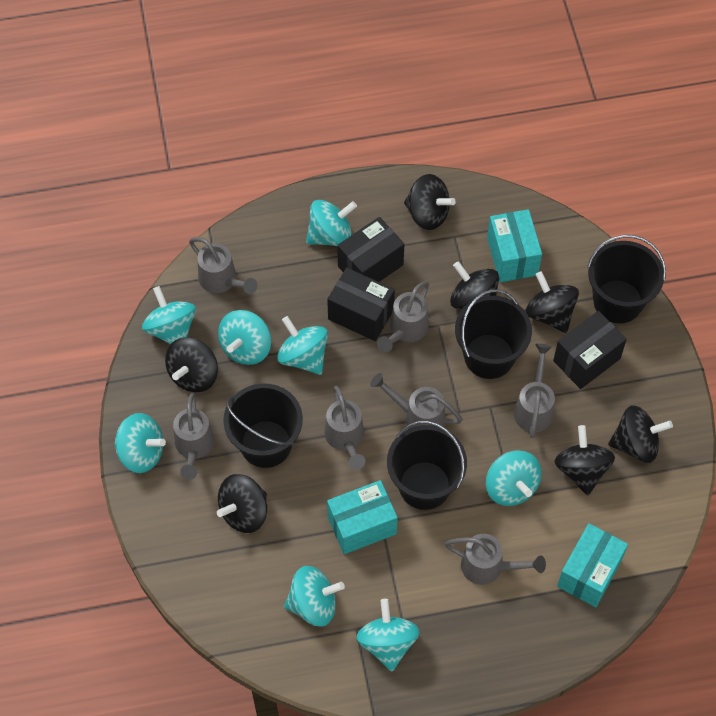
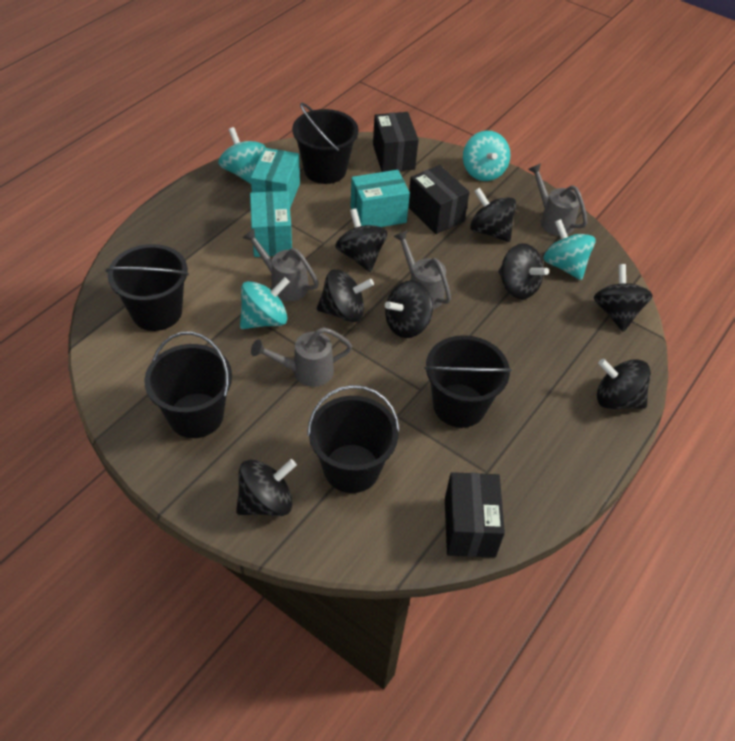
black bucket: [223,384,303,468] [387,421,467,510] [455,289,532,379] [587,235,666,323] = 4 -> [106,244,189,331] [144,332,232,438] [292,103,359,184] [307,385,400,493] [424,335,512,428] = 5
black spinning top: [165,337,218,392] [217,474,267,533] [404,174,456,230] [450,261,499,310] [526,271,579,333] [554,425,615,495] [608,406,673,463] = 7 -> [236,459,297,516] [317,269,374,322] [335,208,388,272] [385,280,433,338] [470,187,516,242] [498,243,549,299] [594,264,653,332] [597,359,651,409] = 8
grey watering can: [173,393,214,480] [189,237,257,294] [324,386,365,470] [370,373,463,428] [377,282,429,352] [445,534,546,585] [514,344,555,438] = 7 -> [242,229,319,301] [251,327,352,387] [394,230,451,309] [528,163,587,236] = 4
turquoise spinning top: [115,413,166,473] [142,286,196,344] [218,310,271,365] [277,316,328,375] [284,566,345,627] [306,200,357,246] [356,599,420,671] [486,450,541,506] = 8 -> [218,127,265,184] [240,277,290,329] [463,131,510,181] [543,219,595,280] = 4

